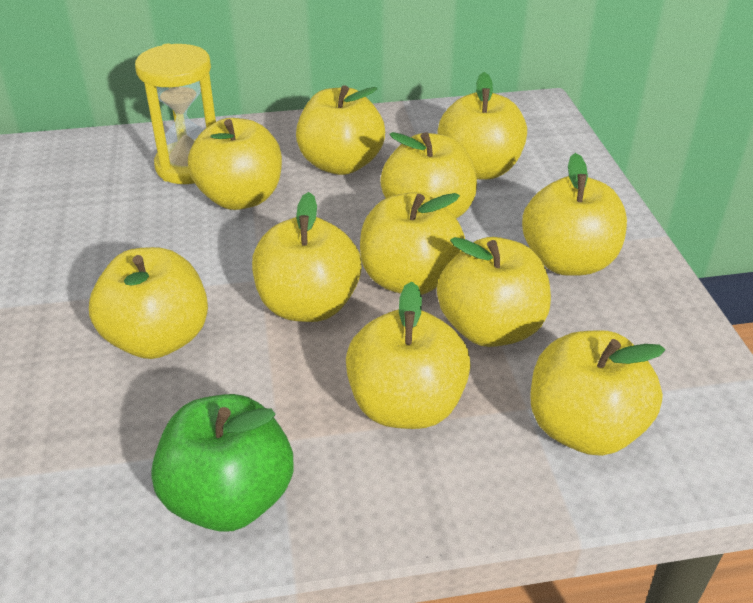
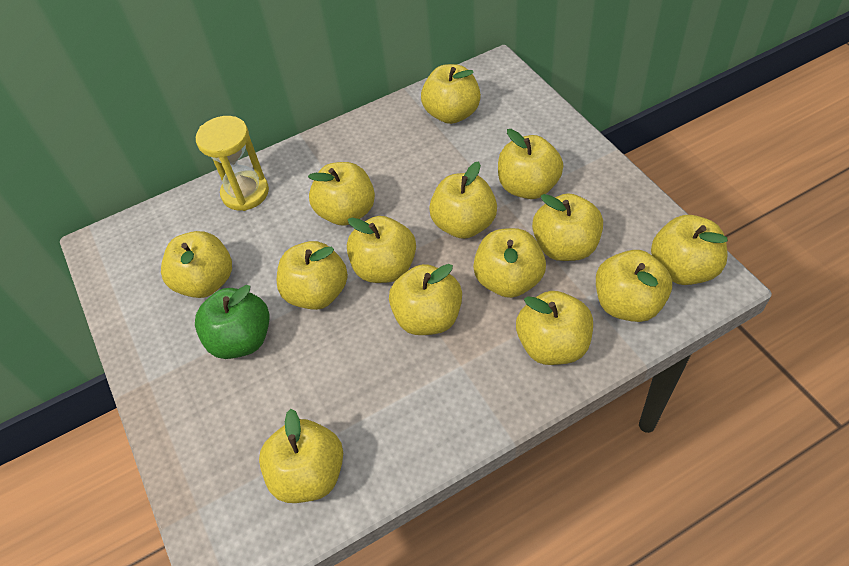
yellow apple: [89,247,208,359] [188,118,282,210] [252,192,362,322] [296,85,385,175] [346,281,471,429] [360,192,465,295] [380,132,477,219] [437,72,527,179] [437,237,551,347] [522,153,627,276] [530,330,665,456] = 11 -> [161,231,232,298] [259,409,343,503] [277,241,348,310] [308,162,375,226] [347,216,416,283] [389,264,462,335] [421,64,481,124] [429,161,497,239] [473,228,546,298] [498,129,563,199] [516,291,593,365] [532,193,603,261] [596,250,672,322] [651,215,728,285] = 14

